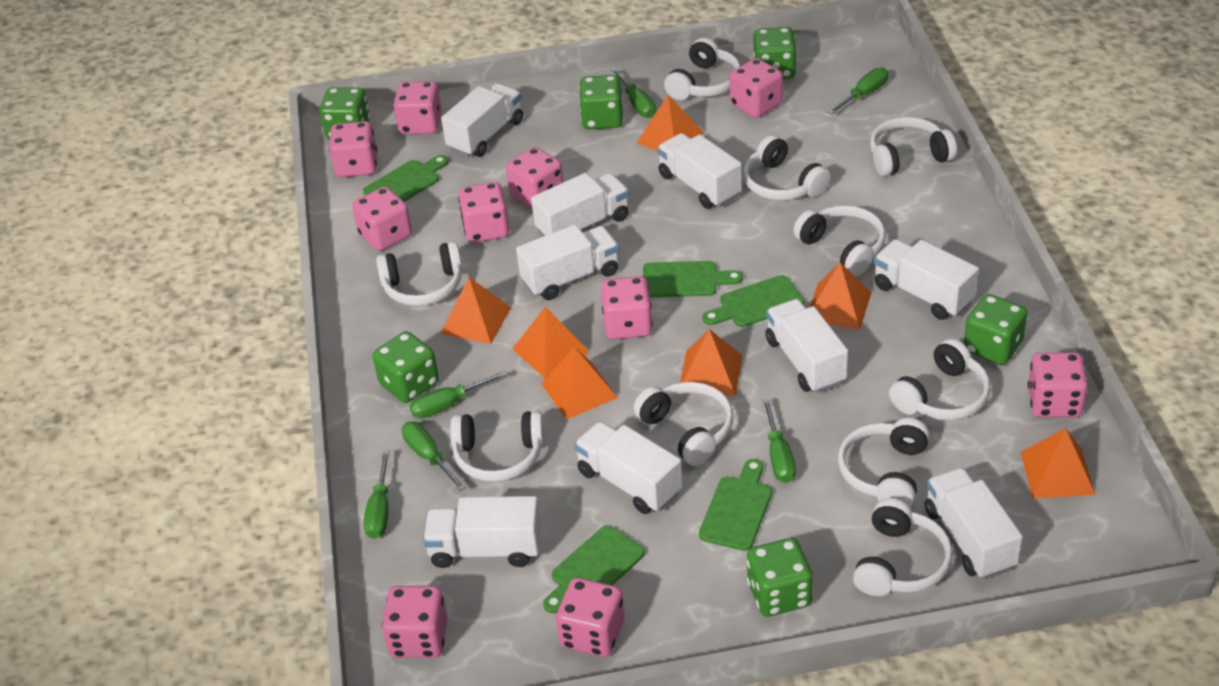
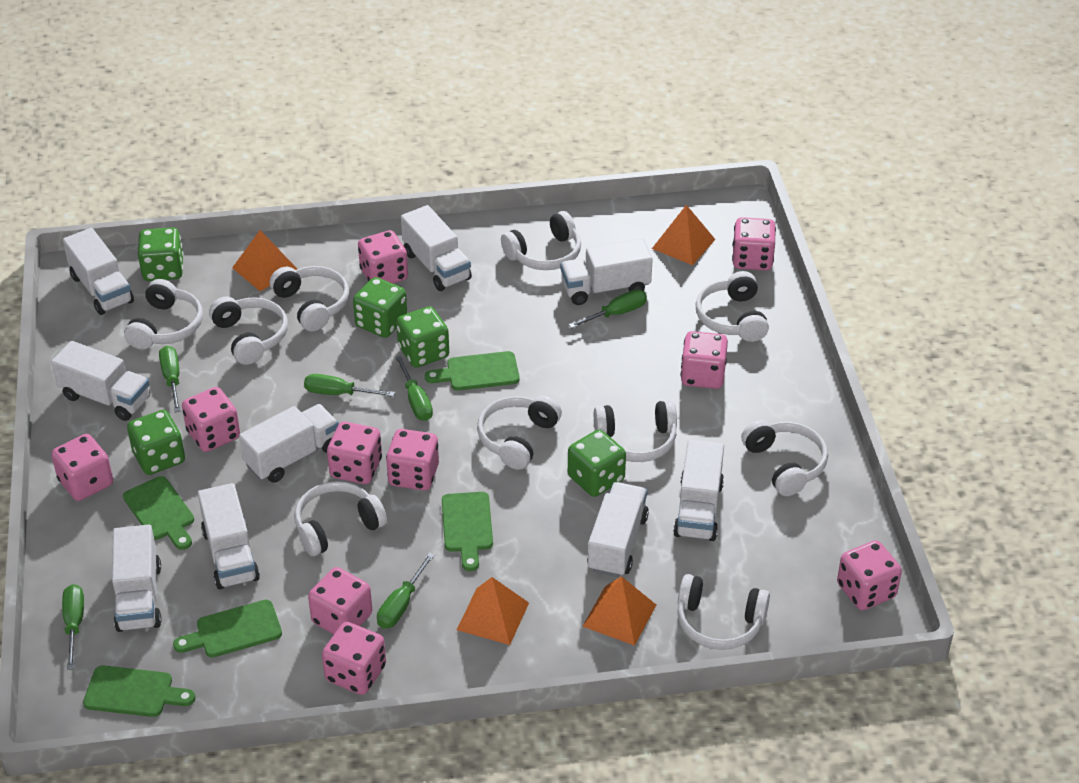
green dice: [319,87,370,139] [373,331,439,403] [579,75,623,129] [747,538,813,617] [754,27,797,79] [964,294,1027,365] = 6 -> [127,410,185,475] [138,227,184,281] [353,277,407,338] [396,306,449,368] [568,430,626,497] = 5
orange pyramid: [440,277,511,344] [512,307,590,379] [541,347,618,419] [637,95,704,151] [680,329,742,396] [810,262,871,330] [1021,428,1095,499] = 7 -> [232,230,297,291] [457,577,529,645] [582,576,656,646] [652,205,716,265] = 4

